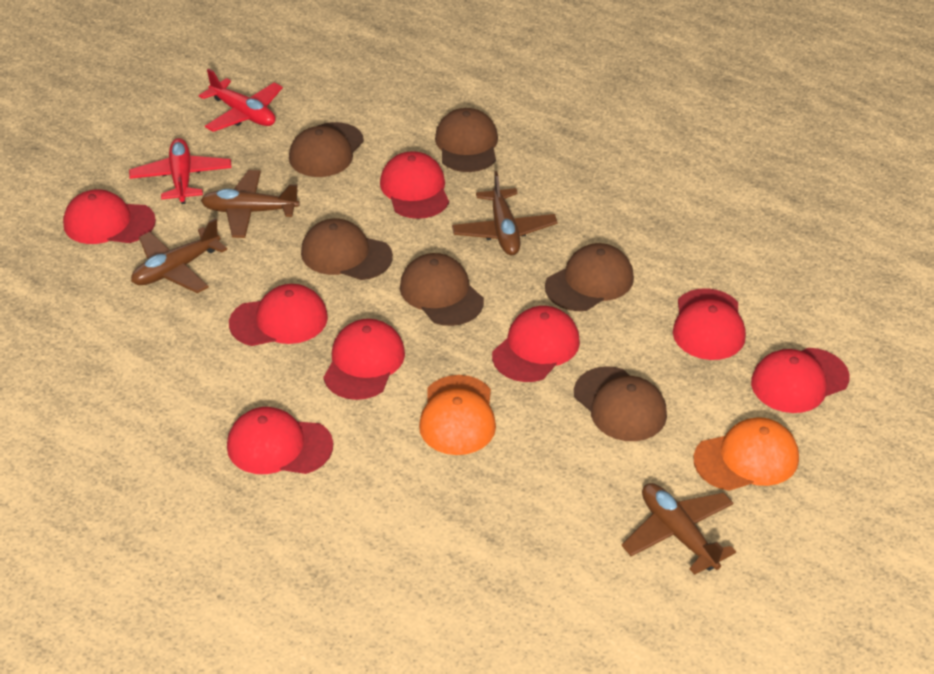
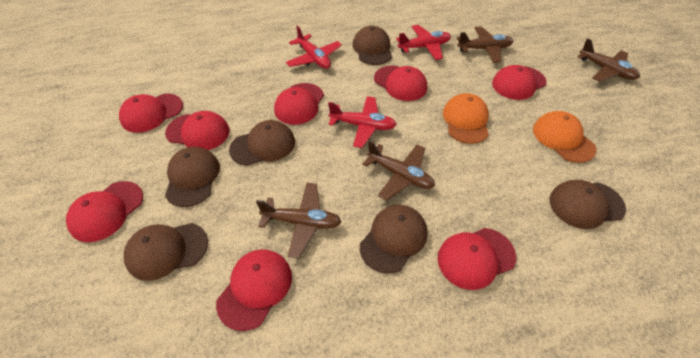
red plane: [129,138,232,204] [199,68,283,132] = 2 -> [286,25,342,69] [328,96,397,148] [396,25,451,60] = 3

